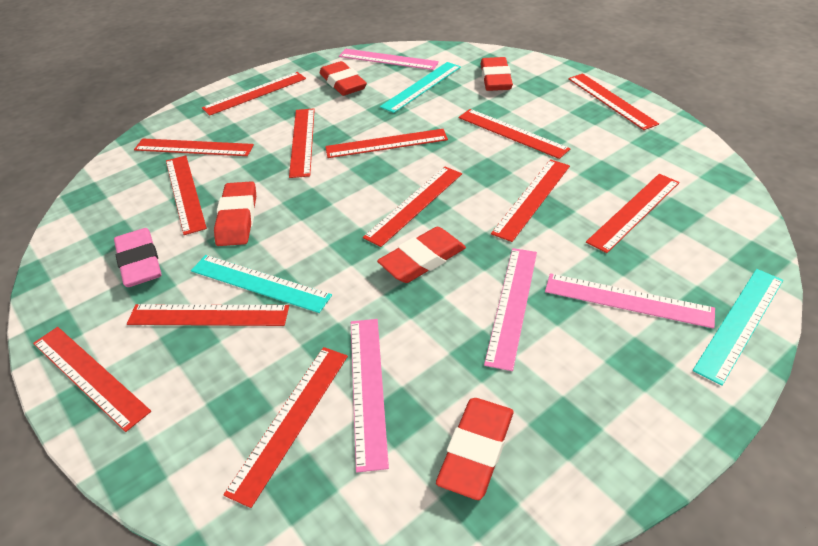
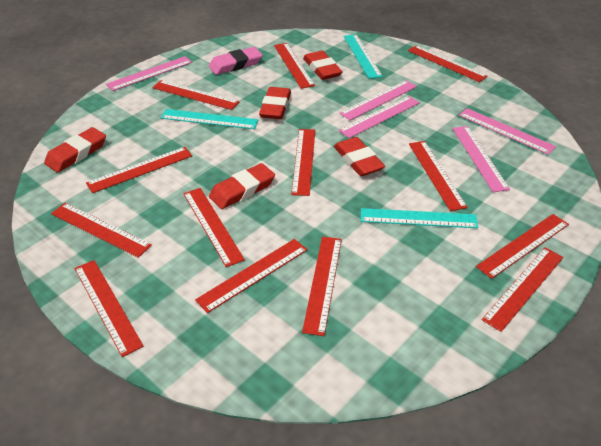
pink ruler: [339,49,439,70] [351,319,389,472] [484,248,537,371] [545,273,715,329] = 4 -> [106,56,192,91] [338,96,420,138] [339,80,417,120] [452,126,510,192] [459,108,556,155] = 5

